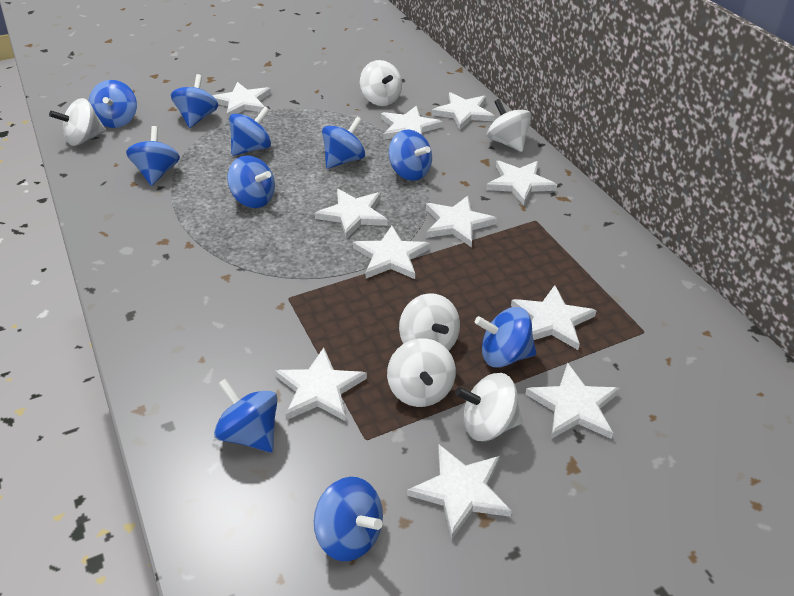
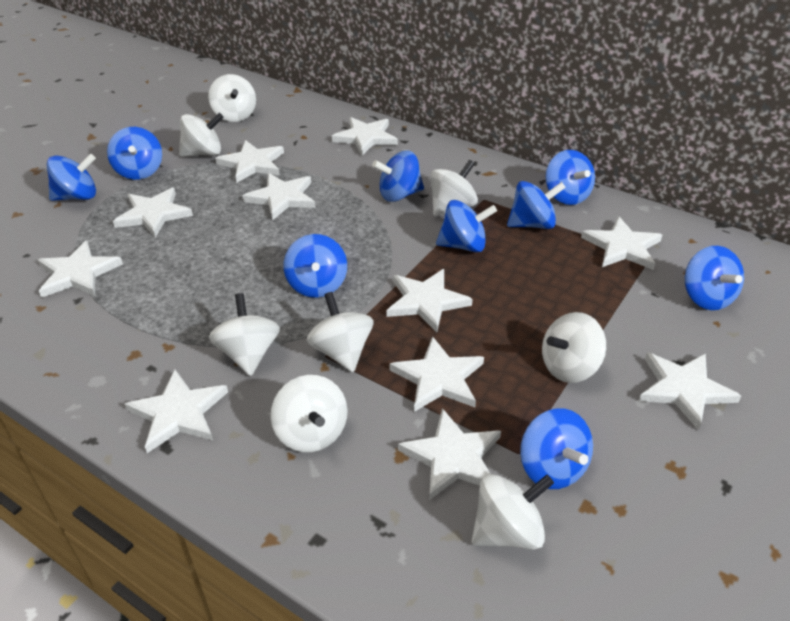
blue spinning top: [88,80,137,128] [126,126,180,186] [171,74,218,128] [214,378,278,452] [227,155,275,208] [229,107,271,156] [314,477,383,561] [322,117,365,169] [389,129,432,181] [475,307,536,368] = 10 -> [47,154,96,201] [107,127,162,180] [283,234,347,298] [372,151,424,202] [436,200,497,252] [507,181,566,229] [520,408,593,489] [546,150,595,205] [685,246,744,310] = 9
white spinning top: [49,98,106,146] [360,60,402,106] [387,338,456,407] [399,293,460,351] [455,373,523,441] [487,99,532,152] = 6 -> [179,113,224,157] [208,74,256,122] [209,293,280,376] [271,375,347,452] [307,292,374,372] [430,160,478,217] [472,474,554,550] [542,312,606,383] = 8

